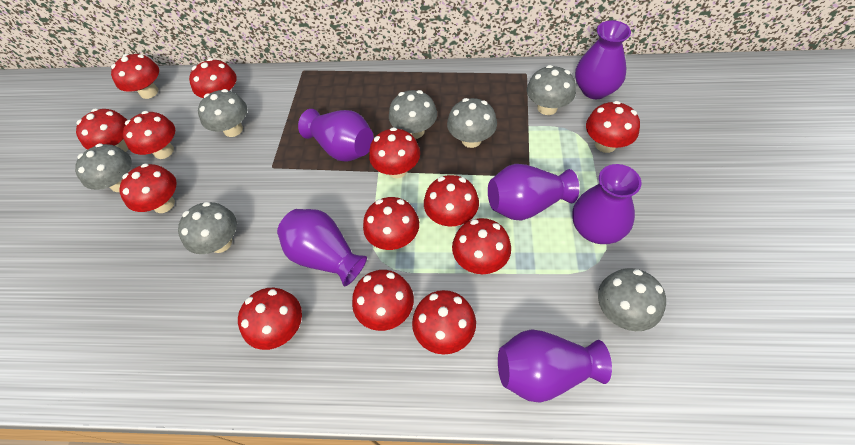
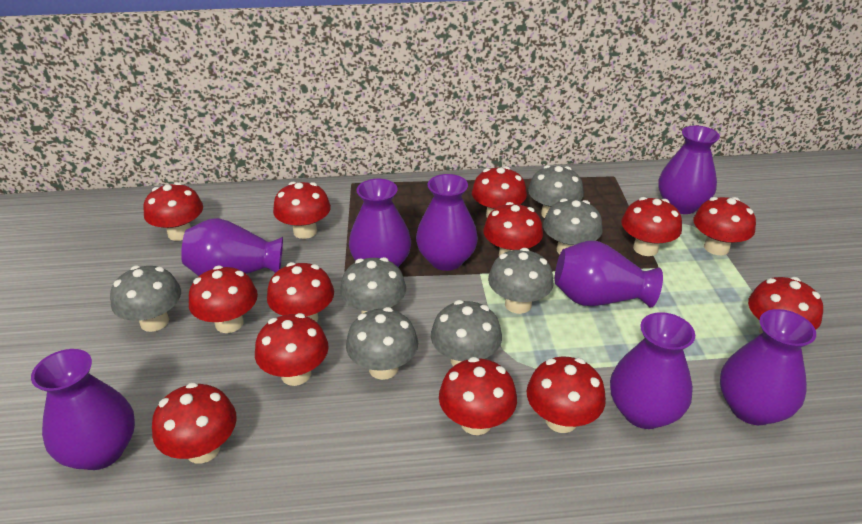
purple vase: [277,209,367,287] [298,109,374,162] [488,164,579,221] [498,329,612,403] [572,164,641,244] [575,20,631,99] = 6 -> [31,349,135,470] [181,218,283,276] [349,179,411,267] [416,174,478,271] [555,241,663,308] [610,312,695,429] [658,126,720,214] [720,309,816,425] = 8

